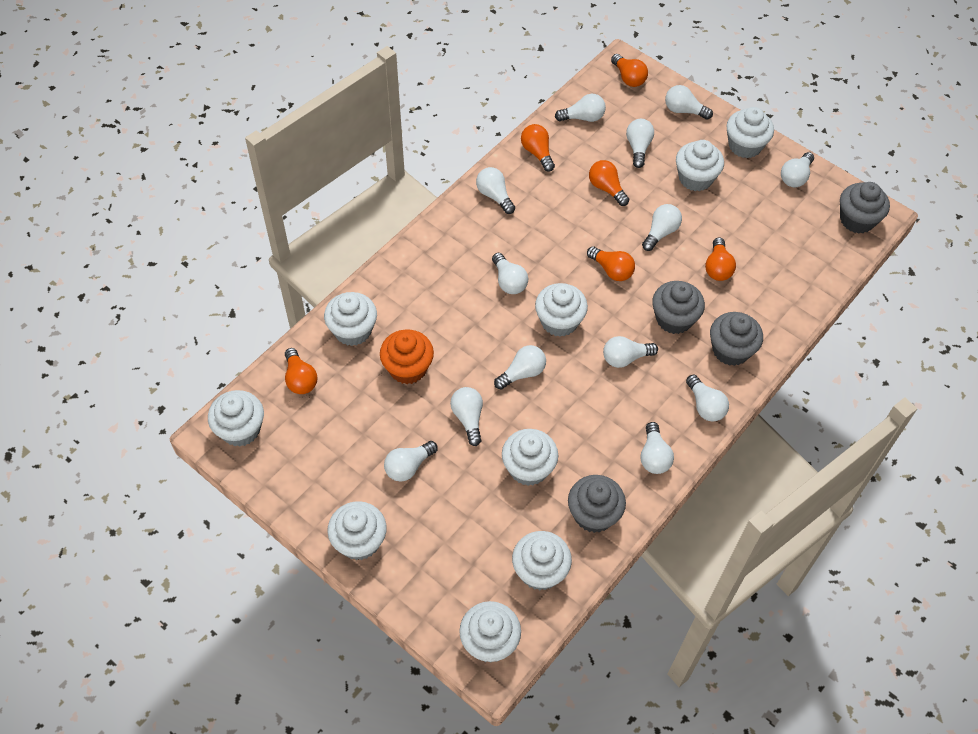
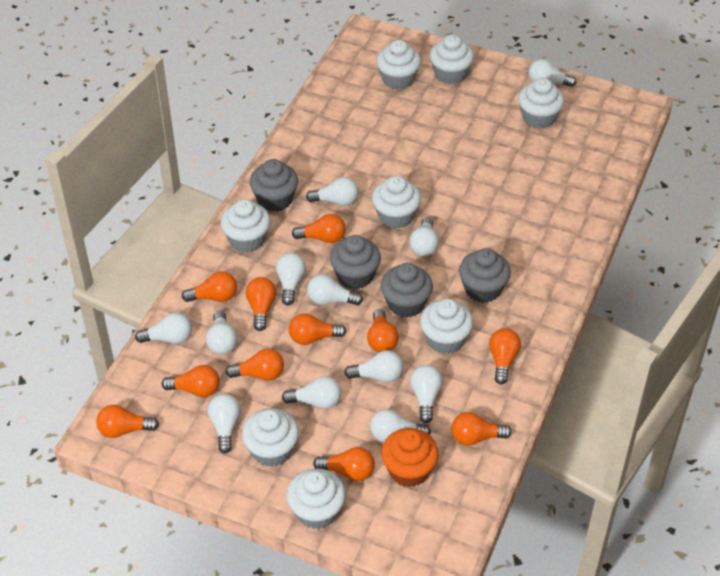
orange light bulb: [285,348,318,394] [521,124,555,172] [587,246,635,281] [589,160,629,206] [611,54,648,87] [705,238,736,281] = 6 -> [96,405,159,438] [162,365,220,397] [182,271,237,302] [225,349,284,381] [246,277,276,331] [289,314,346,345] [292,214,346,243] [313,447,375,481] [367,309,399,352] [451,412,512,446] [489,328,521,384] = 11
white cupcake: [208,390,264,447] [324,292,377,346] [328,501,387,560] [459,601,521,663] [502,429,558,486] [512,531,572,590] [535,283,588,337] [676,140,724,191] [727,107,774,158] = 9 -> [220,199,271,253] [242,408,299,467] [287,468,346,529] [372,176,421,229] [376,40,421,90] [420,299,473,354] [430,34,474,84] [518,78,564,129] = 8
white light bulb: [384,441,438,482] [450,387,483,446] [476,167,515,214] [492,253,528,294] [494,345,546,390] [555,94,606,122] [603,336,658,368] [626,119,654,168] [640,422,674,474] [642,204,682,251] [665,85,713,120] [686,374,729,422] [781,152,814,187] = 13 -> [135,312,192,344] [206,311,238,355] [208,394,241,453] [276,253,306,305] [282,376,341,409] [306,177,359,206] [307,274,363,305] [344,350,403,383] [370,409,431,442] [409,217,439,256] [410,365,443,423] [529,59,576,87] = 12

